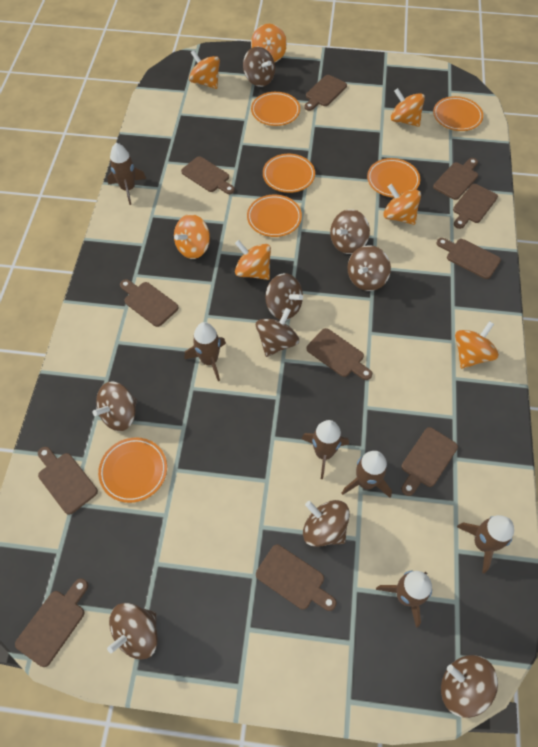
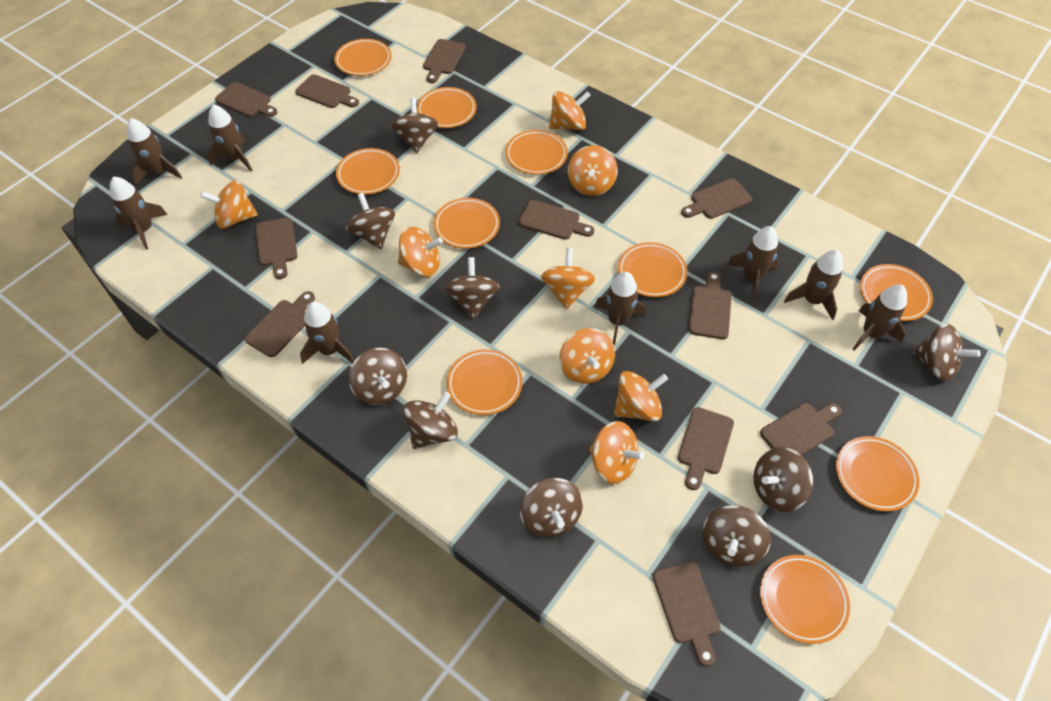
brown rocket: [107,143,146,205] [185,322,226,381] [302,420,349,479] [342,451,392,498] [376,571,432,628] [457,515,514,573] = 6 -> [110,176,168,249] [127,118,182,186] [207,104,252,171] [300,302,354,364] [595,272,646,345] [727,226,778,300] [784,250,843,320] [853,285,907,351] = 8
orange plate: [98,437,167,503] [247,195,302,237] [251,92,300,126] [263,154,315,193] [367,158,420,198] [433,96,483,131] = 6 -> [334,39,392,76] [336,148,400,195] [417,87,477,128] [434,198,500,249] [447,349,522,415] [505,130,568,175] [618,242,687,297] [760,555,850,644] [836,436,920,512] [860,264,933,321] = 10
orange spinning top: [174,214,210,259] [189,50,220,89] [235,240,271,280] [251,24,287,62] [383,184,421,225] [391,88,425,127] [455,321,499,369] = 7 -> [200,180,258,229] [398,227,443,276] [541,248,595,309] [549,91,591,130] [559,328,615,384] [568,145,617,196] [589,421,644,484] [614,371,668,421] = 8

